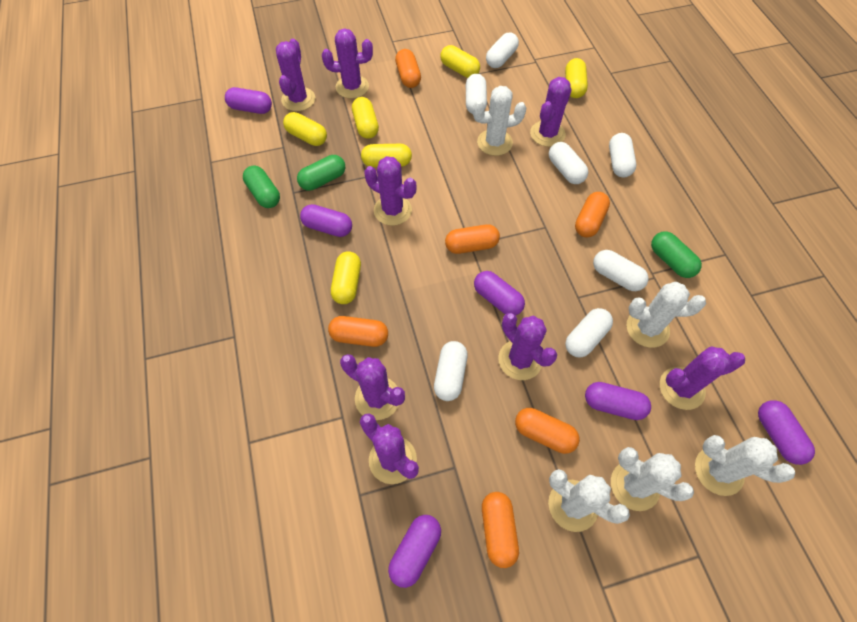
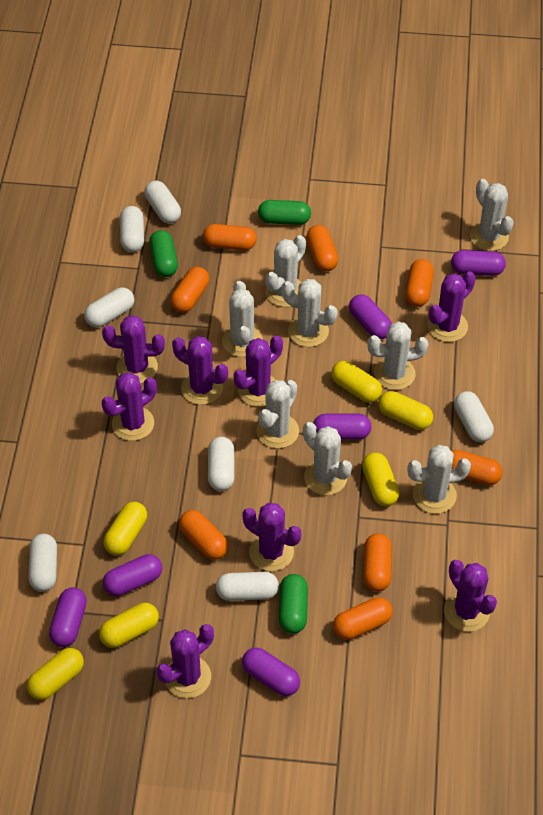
orange capsule: [328,316,388,347] [395,49,421,88] [445,224,500,254] [482,492,519,568] [515,408,580,454] [575,192,610,237] = 6 -> [171,267,209,313] [179,510,228,560] [203,224,256,251] [306,225,338,271] [333,597,392,640] [363,533,392,591] [405,259,434,307] [452,450,503,485] = 8
white cactus: [473,86,526,156] [548,469,630,532] [611,447,694,511] [627,282,706,348] [695,435,795,496] = 5 -> [222,281,263,357] [256,380,299,449] [266,235,306,307] [282,279,338,347] [303,422,352,495] [367,322,428,390] [407,445,471,514] [470,179,514,251] = 8

